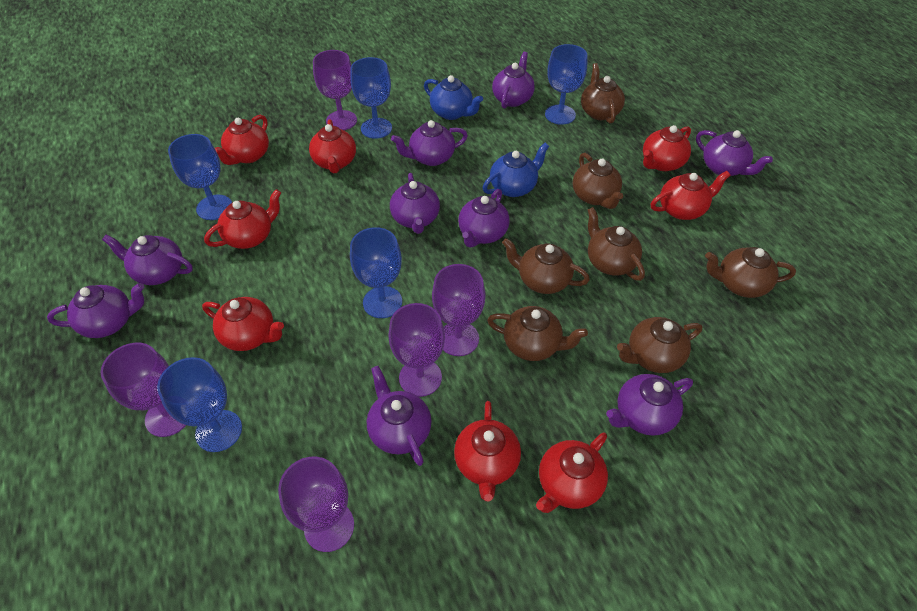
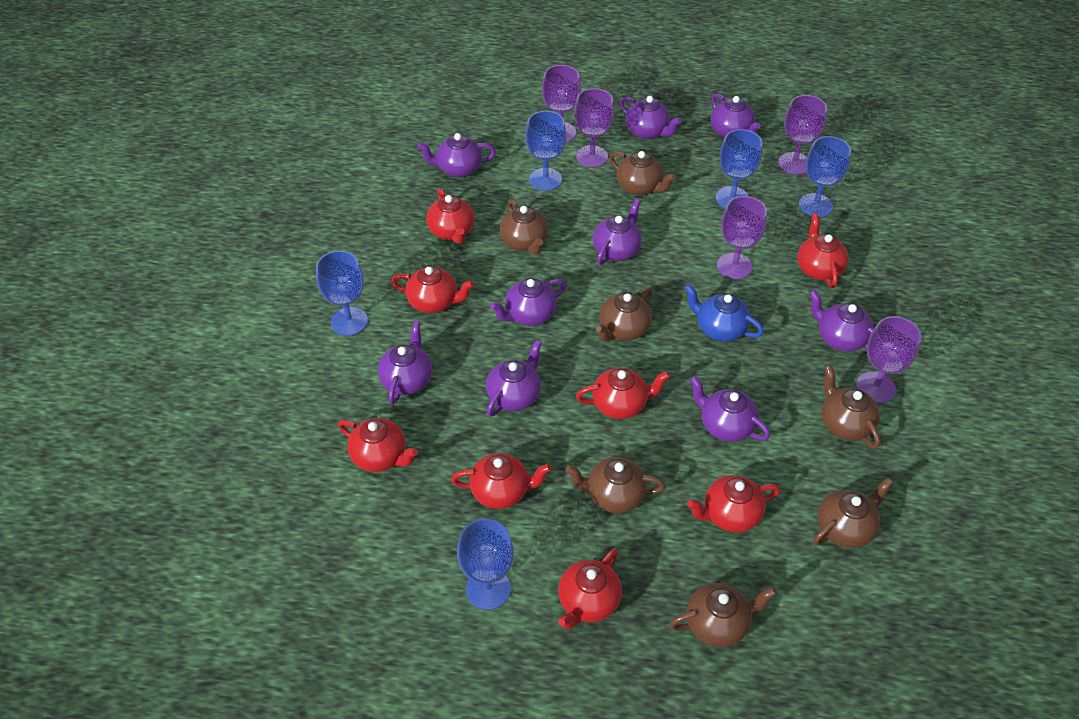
blue teapot: [424,75,483,120] [483,143,549,197] = 2 -> [685,284,764,342] = 1

